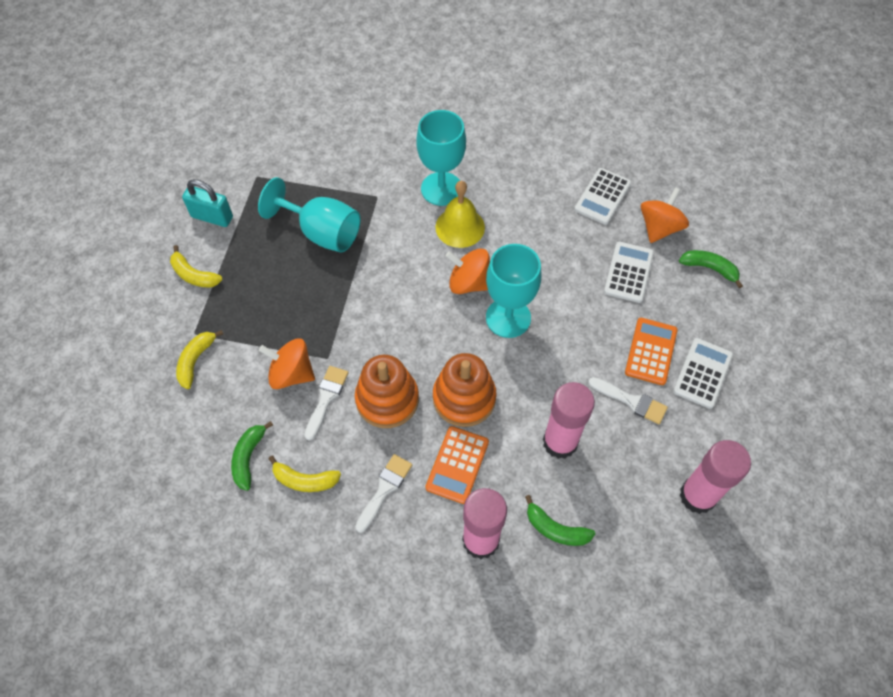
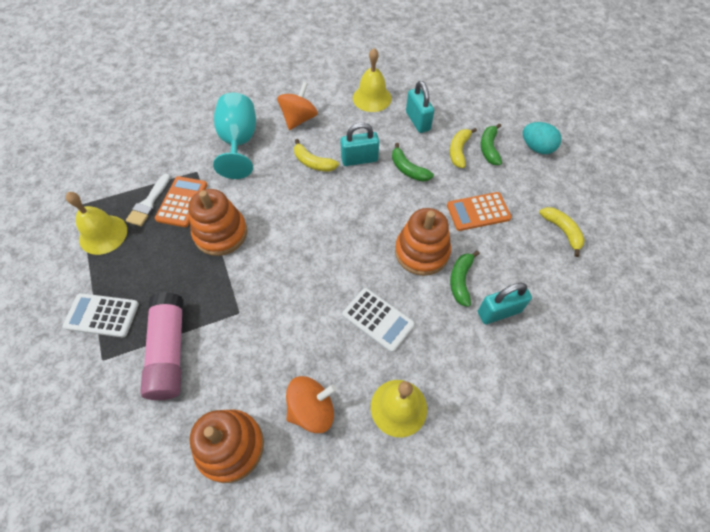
orange spinning top: [259,338,315,389] [445,248,490,294] [641,187,689,243] = 3 -> [277,82,318,130] [286,376,337,433] = 2
orange stacking toy: [355,355,419,428] [433,353,497,427] = 2 -> [188,189,247,256] [189,409,264,483] [395,208,451,276] = 3
pink glue stick: [462,488,507,559] [543,382,595,459] [679,440,751,514] = 3 -> [140,292,184,400] = 1
turquoise egg: none = 0 -> [523,122,562,154] = 1
turquoise goblet: [258,177,360,252] [416,110,466,206] [486,244,541,338] = 3 -> [213,92,256,179] = 1
turquoise padlock: [182,179,233,227] = 1 -> [340,123,379,166] [406,81,434,133] [478,283,532,324] = 3
white brush: [304,366,349,441] [355,454,412,533] [588,377,668,424] = 3 -> [126,174,170,226] = 1
white calculator: [574,168,631,225] [604,242,654,303] [673,338,733,409] = 3 -> [62,293,139,337] [342,288,415,352] = 2
yellow bell: [435,181,485,248] = 1 -> [66,192,127,255] [353,48,392,112] [371,380,427,437] = 3

